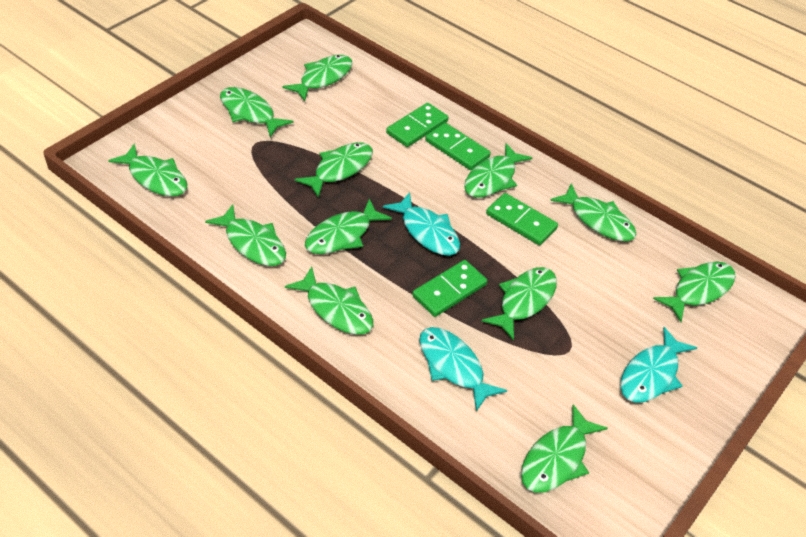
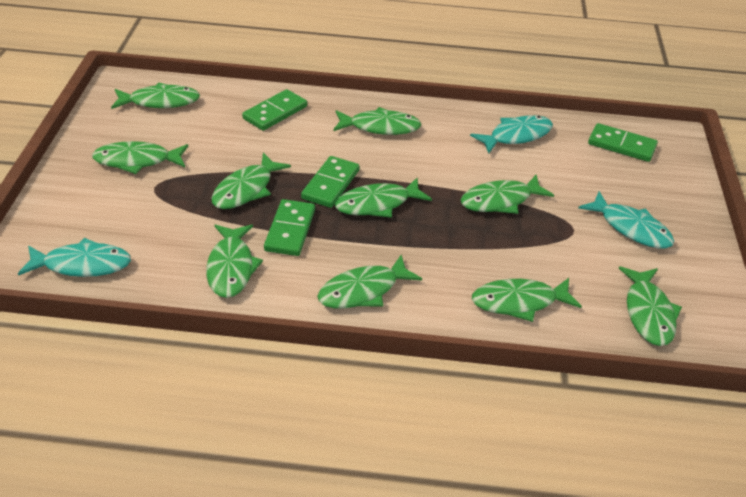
green fish: [108,143,187,196] [205,204,286,266] [220,87,293,137] [282,55,352,102] [285,267,373,335] [295,142,373,198] [305,199,392,254] [464,143,532,198] [482,267,557,341] [521,404,608,493] [550,183,637,241] [653,262,736,322] = 12 -> [92,141,188,174] [111,83,200,109] [206,225,263,298] [211,153,291,209] [317,255,422,308] [333,107,421,135] [335,177,432,218] [461,175,554,214] [472,278,582,322] [619,266,682,346] = 10

